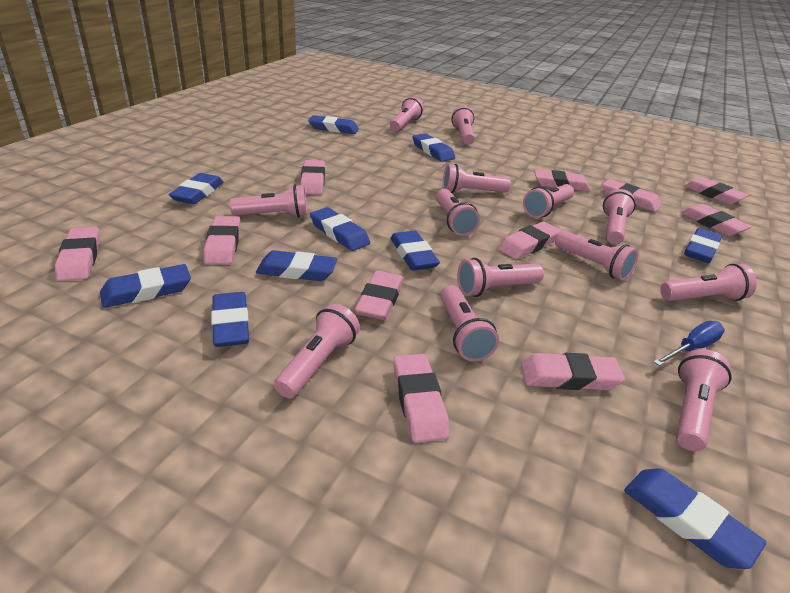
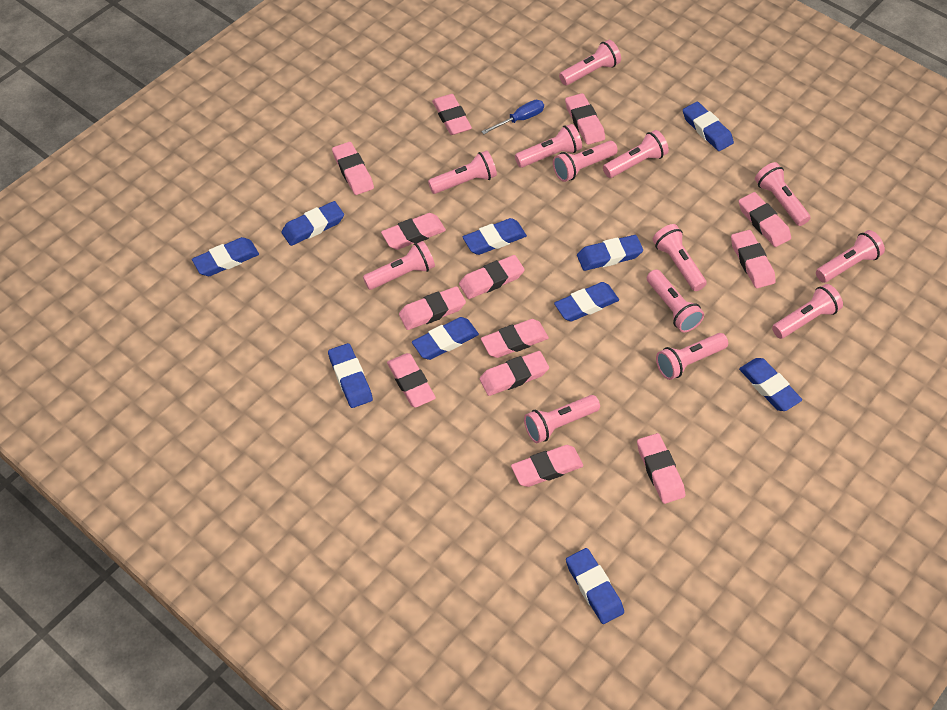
pink eraser: [55,227,100,281] [204,216,240,264] [300,160,325,195] [355,271,404,320] [393,354,450,443] [499,221,561,259] [521,353,625,390] [534,169,591,192] [602,179,662,212] [681,204,752,236] [684,177,749,205] = 11 -> [332,142,374,195] [381,213,446,250] [387,353,436,408] [399,286,466,330] [432,94,472,135] [459,255,525,299] [479,351,549,396] [481,319,549,358] [511,445,583,487] [565,93,605,145] [637,433,685,504] [731,230,776,288] [739,192,791,247] = 13

